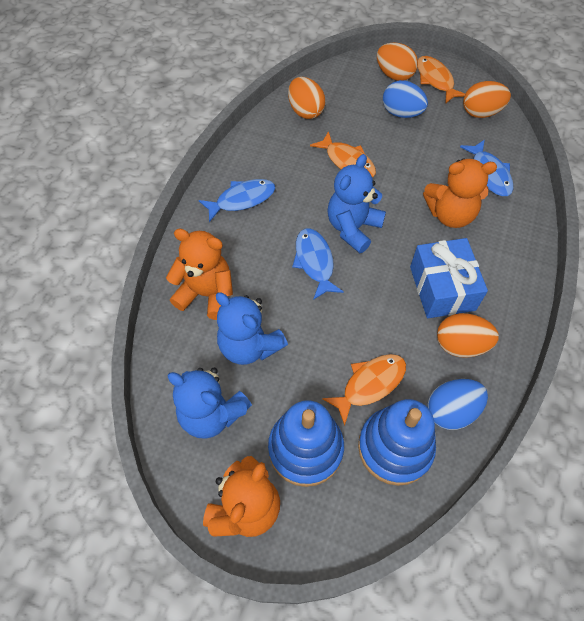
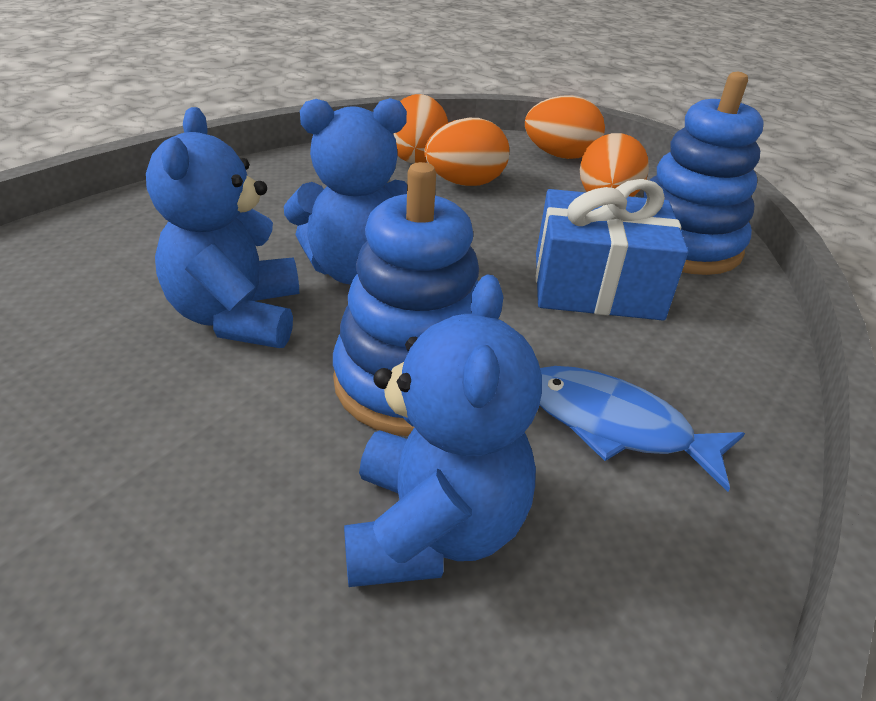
blue egg: [383,80,428,118] [427,379,488,430] = 2 -> none = 0
blue fish: [199,179,275,222] [292,229,344,300] [460,140,513,196] = 3 -> [540,366,745,492] = 1
orange fish: [310,131,376,177] [322,354,406,426] [418,56,465,104] = 3 -> none = 0
orange teddy bear: [166,229,233,320] [203,456,280,537] [423,159,497,228] = 3 -> none = 0

